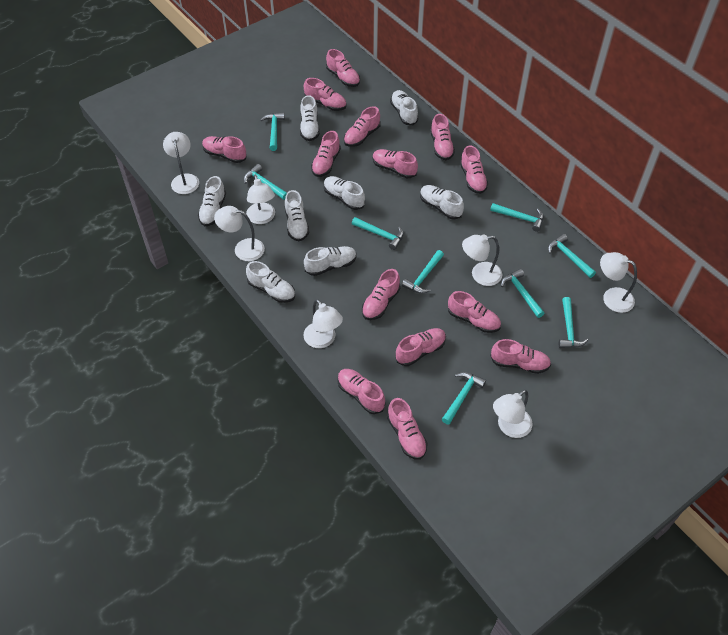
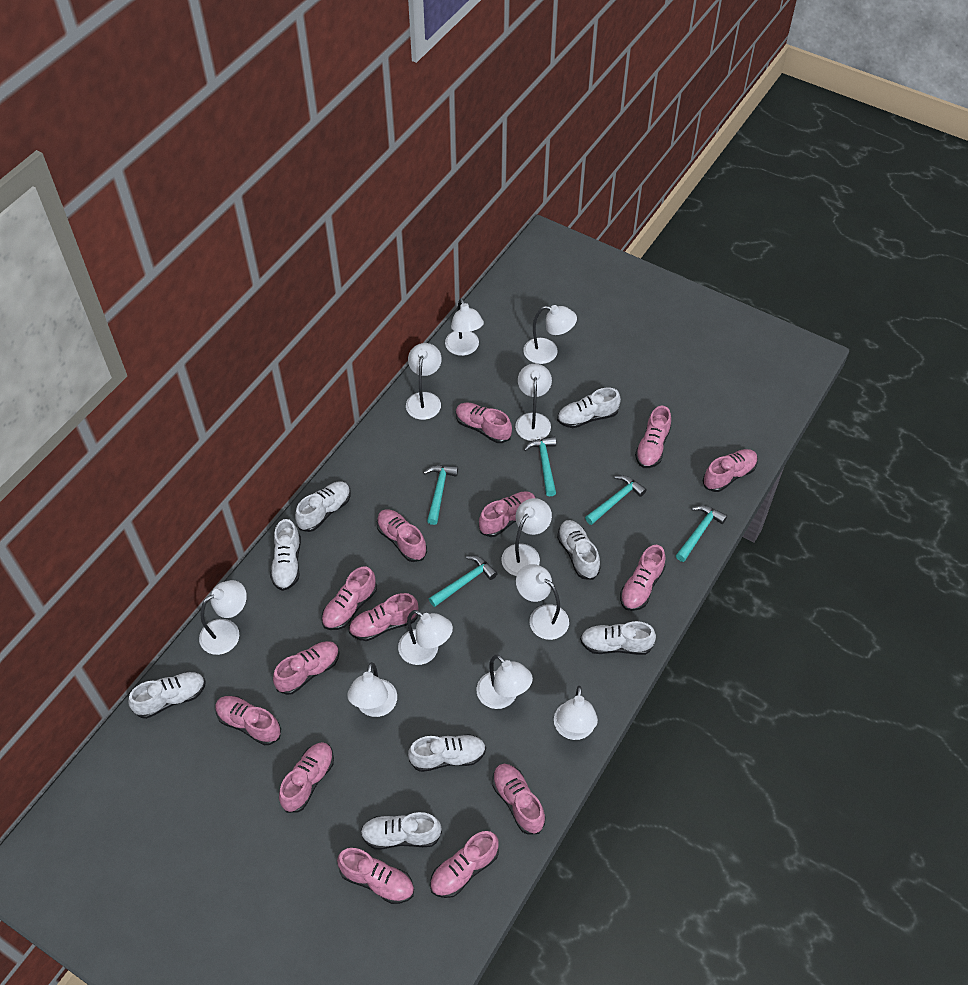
turquoise hammer: [244,164,287,200] [261,112,285,151] [352,217,404,250] [402,250,444,294] [442,372,486,425] [490,203,544,232] [501,269,544,318] [548,234,596,278] [559,297,588,348] = 9 -> [423,465,458,525] [429,556,498,607] [524,437,556,497] [585,475,647,525] [676,505,727,562] = 5
white lamp: [163,132,199,194] [214,206,265,261] [246,175,275,224] [303,299,343,348] [462,234,502,286] [493,390,533,438] [600,252,637,313] = 7 -> [199,580,247,655] [347,662,397,717] [398,610,453,665] [406,343,442,420] [445,298,484,356] [476,655,533,709] [501,498,552,576] [515,364,552,441] [516,564,569,640] [523,305,577,364] [554,686,598,740] = 11

